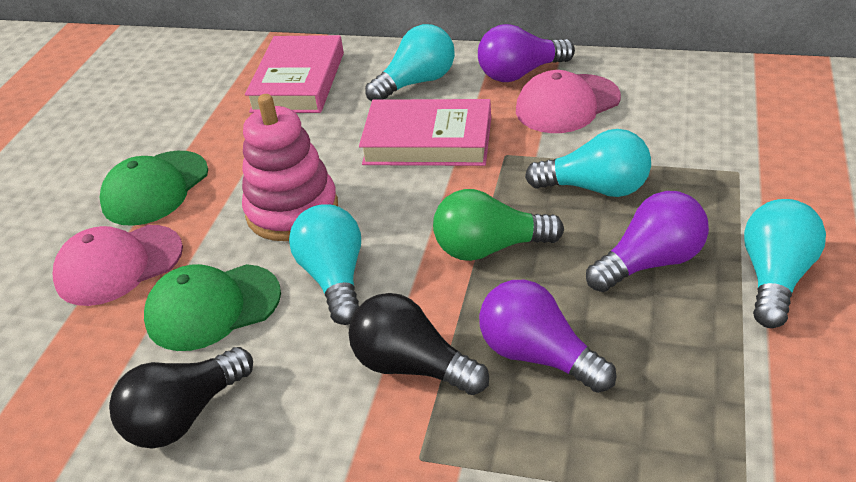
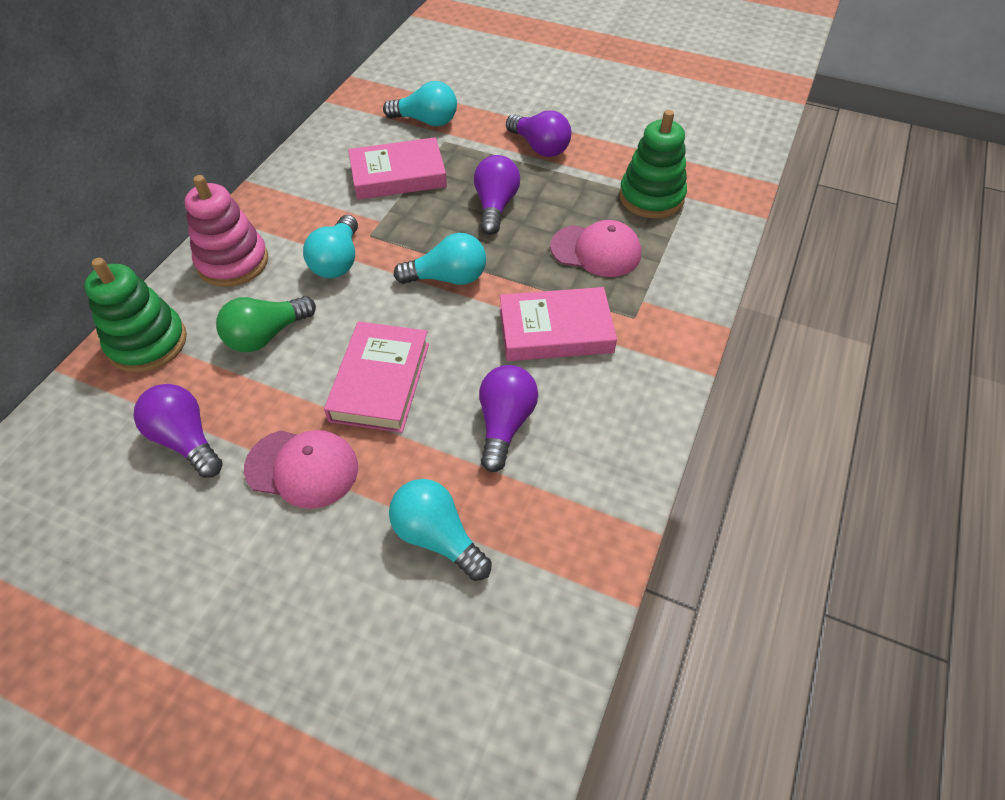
black light bulb: [109,347,253,449] [349,293,489,395] = 2 -> none = 0
green cap: [100,151,208,226] [144,264,281,351] = 2 -> none = 0
green stacking toy: none = 0 -> [84,258,187,373] [619,110,687,218] = 2
pink book: [245,35,344,113] [359,99,491,166] = 2 -> [324,321,429,433] [348,137,447,200] [500,287,617,361] = 3
purple light bulb: [478,24,575,82] [479,280,617,393] [586,191,709,292] = 3 -> [134,384,223,478] [474,155,520,235] [479,365,538,472] [506,110,572,157] = 4

